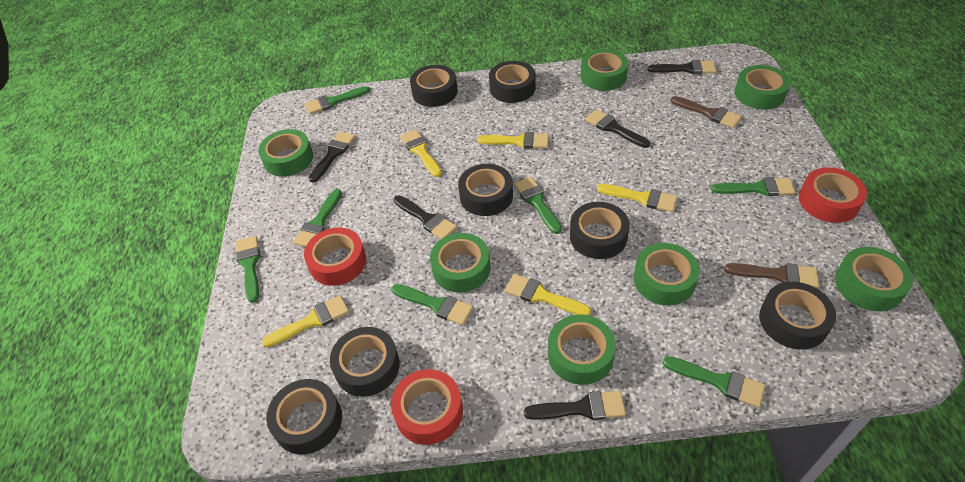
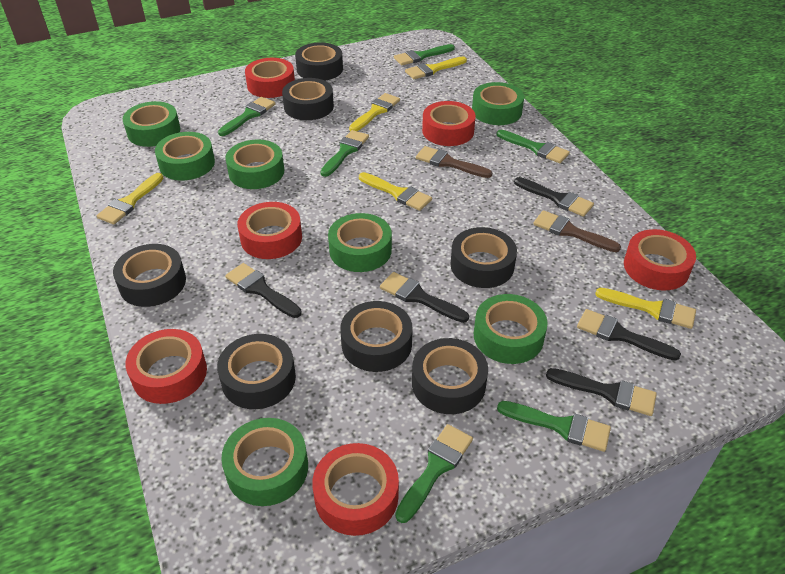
green brush: [236,236,260,303] [293,189,342,247] [305,86,370,114] [391,284,473,325] [514,177,562,234] [663,356,765,408] [711,177,796,196] = 7 -> [218,97,276,136] [320,130,369,177] [394,44,455,65] [395,424,473,523] [496,130,570,163] [497,401,611,452] = 6
red tape: [304,228,366,286] [391,369,463,445] [799,167,867,223] = 3 -> [125,329,207,404] [237,202,302,259] [245,58,295,98] [312,443,399,536] [422,101,476,146] [624,229,696,290] = 6

